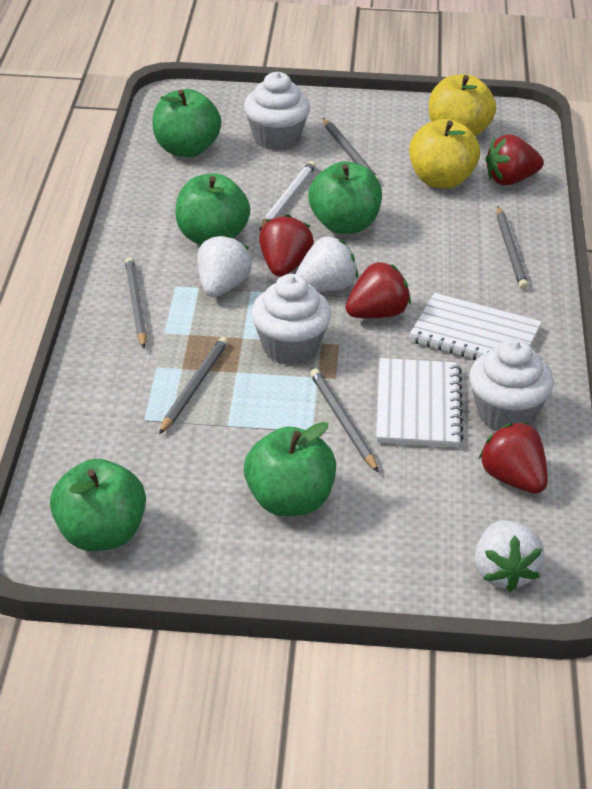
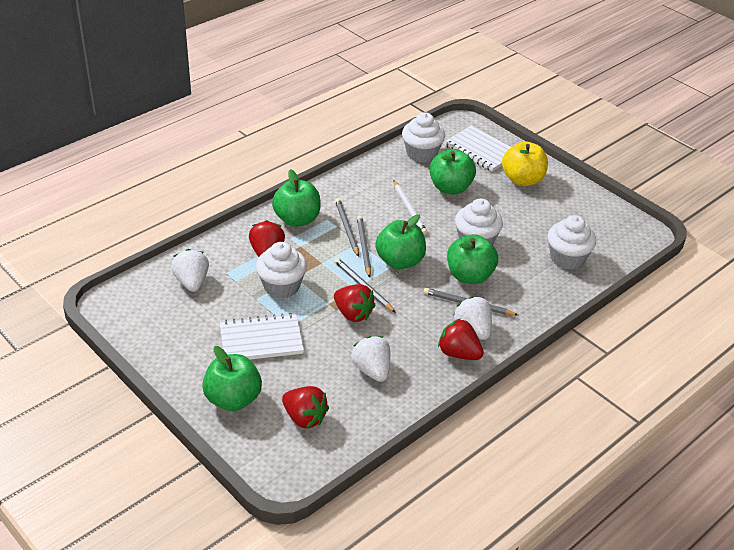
grey pencil: [125,257,147,348] [159,337,228,434] [310,369,379,473] [323,118,379,181] [497,207,528,290] = 5 -> [334,258,396,313] [335,198,359,257] [357,216,371,278] [424,288,518,315] = 4
white cupcake: [244,72,310,150] [251,274,331,365] [469,338,554,431] = 3 -> [256,242,307,299] [402,112,445,163] [455,199,503,245] [548,215,596,270] = 4
yellow apple: [409,119,480,189] [429,74,496,137] = 2 -> [502,141,548,186] = 1

